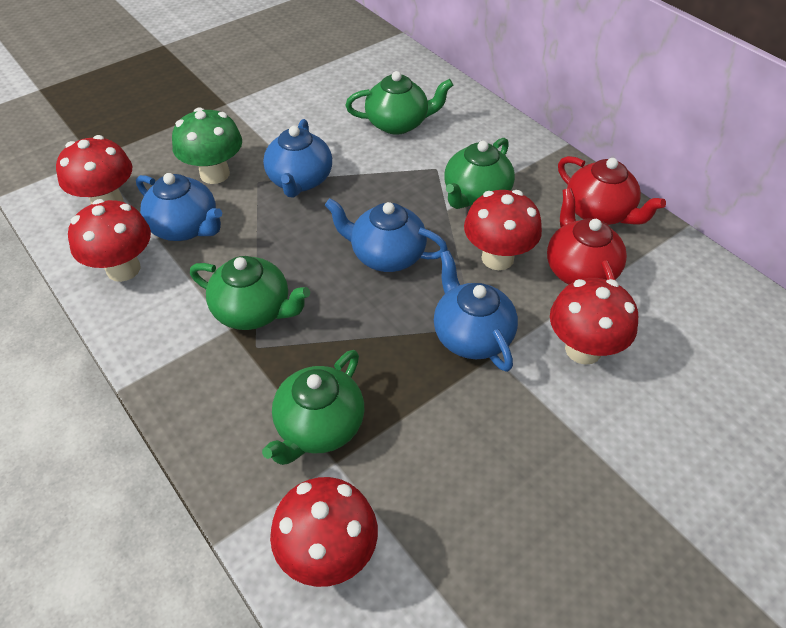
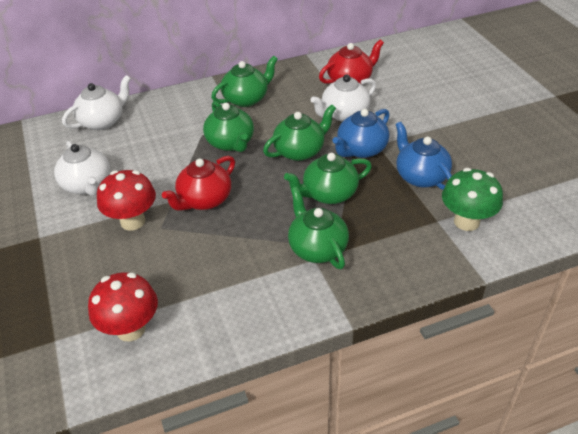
blue teapot: [136,173,222,241] [263,119,332,198] [325,198,448,272] [434,250,518,372] = 4 -> [333,109,390,158] [395,122,452,190] = 2
green teapot: [190,256,310,330] [262,350,364,465] [345,71,453,135] [444,138,515,209] = 4 -> [203,101,254,152] [211,56,278,107] [263,104,336,161] [284,153,372,204] [288,187,349,269] = 5
red mushroom: [56,135,132,204] [68,199,151,282] [270,477,378,587] [464,190,542,270] [550,278,638,365] = 5 -> [88,272,158,342] [97,170,156,231] = 2
white teapot: none = 0 -> [54,141,110,196] [62,75,131,130] [311,75,376,122] = 3

